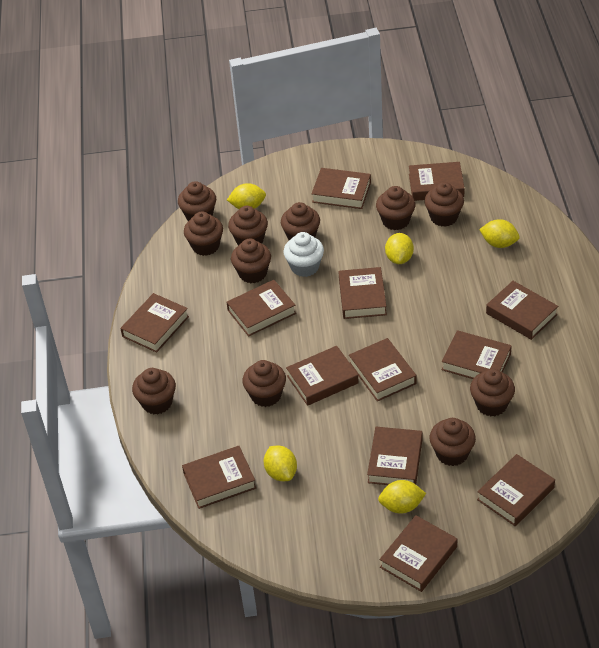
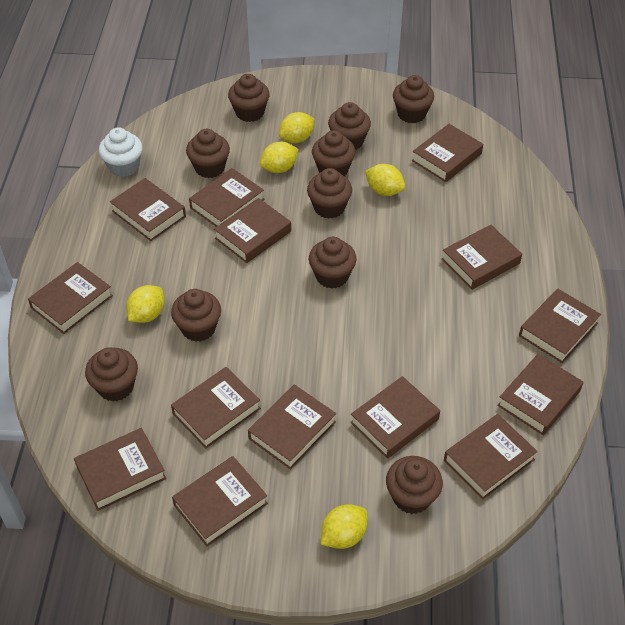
brown book: [120,293,189,353] [182,446,256,509] [226,280,296,337] [286,346,359,406] [311,168,371,209] [339,267,387,319] [349,338,417,401] [367,427,422,485] [379,515,457,592] [409,162,465,201] [441,330,512,379] [477,454,555,526] [486,281,558,340] = 13 -> [28,262,113,334] [74,428,166,511] [110,178,186,241] [171,367,261,448] [172,456,268,546] [189,168,265,227] [214,198,291,263] [248,384,336,470] [350,376,440,459] [412,124,483,182] [441,225,522,290] [444,414,538,500] [497,354,583,435] [519,289,601,363] = 14
brown cupcake: [132,368,176,414] [178,181,216,221] [184,211,223,256] [228,206,268,245] [231,239,271,283] [242,360,286,407] [281,202,320,240] [376,186,415,230] [424,182,464,227] [430,418,476,466] [470,369,515,416] = 11 -> [85,347,138,402] [171,289,221,342] [186,129,230,178] [228,74,270,122] [307,168,352,219] [309,237,356,289] [312,130,355,176] [328,102,371,150] [386,456,443,514] [393,75,434,123] = 10

